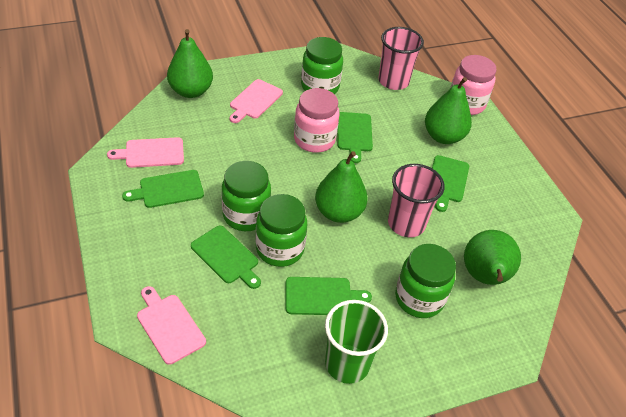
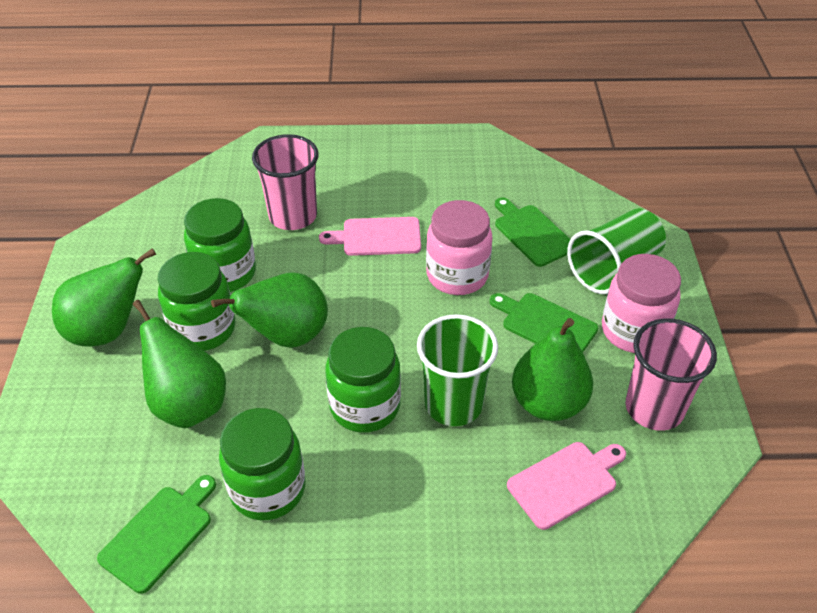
green cup: [325,300,388,384] = 1 -> [417,314,498,426] [567,208,666,294] = 2
green cutting board: [122,170,204,208] [191,226,261,289] [286,277,372,315] [337,112,373,163] [432,155,469,212] = 5 -> [97,475,216,594] [490,293,598,352] [495,197,571,267] = 3
pink cutting board: [107,137,184,168] [137,286,206,365] [230,79,283,123] = 3 -> [319,217,421,256] [507,442,626,530] = 2

